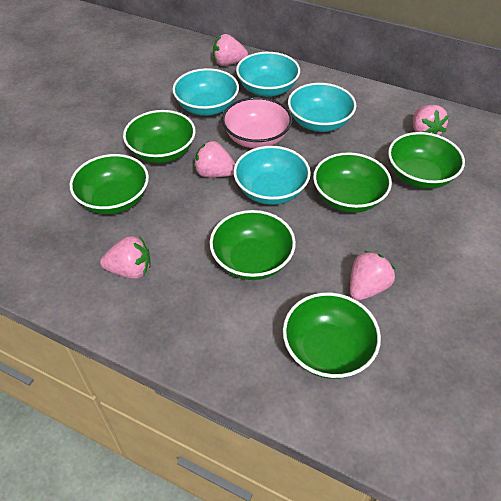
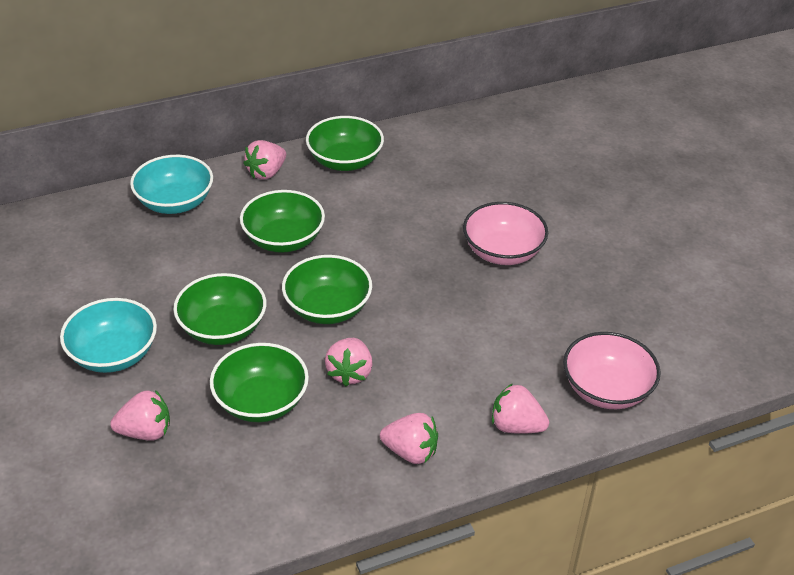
green bowl: [70,154,149,214] [123,110,196,163] [210,210,296,280] [283,292,381,379] [313,152,392,213] [388,132,465,189] = 6 -> [173,273,266,345] [210,343,309,422] [240,190,325,253] [282,255,372,324] [306,116,384,171] = 5
pink bowl: [222,97,292,148] = 1 -> [463,202,548,265] [563,332,661,409] = 2
turquoise bowl: [173,68,239,116] [233,146,311,205] [236,52,300,97] [288,83,356,132] = 4 -> [60,298,157,373] [130,155,213,214] = 2

